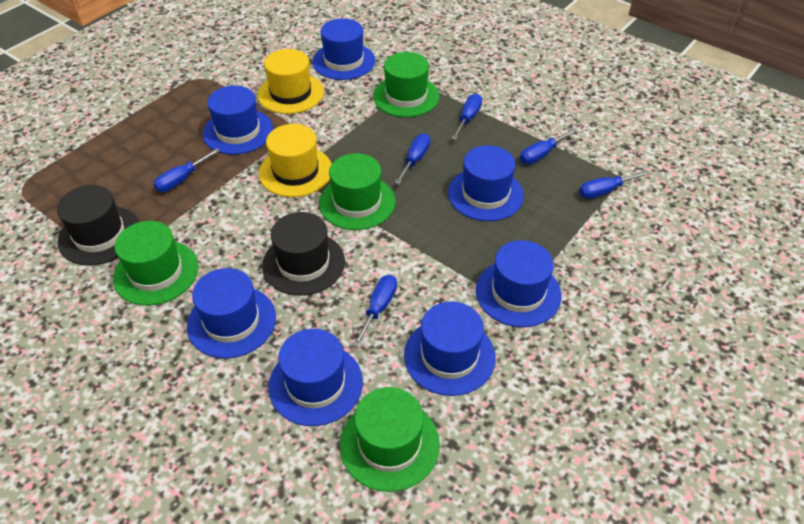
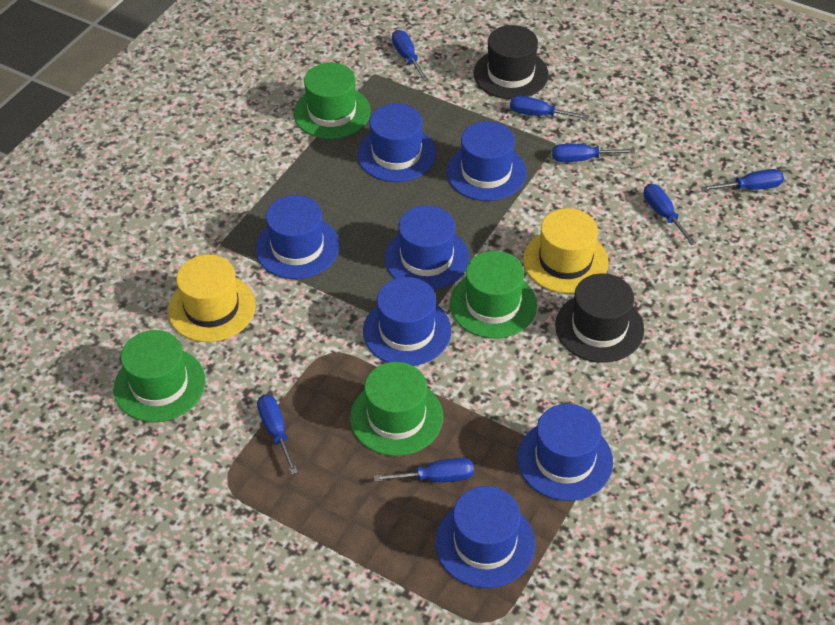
blue screwdriver: [153,148,220,192] [353,275,397,347] [395,133,430,185] [451,94,482,140] [520,128,577,164] [579,170,650,199] = 6 -> [257,395,298,475] [374,458,474,482] [392,30,428,81] [510,96,590,119] [552,144,635,162] [644,184,696,245] [701,169,784,191] = 7

